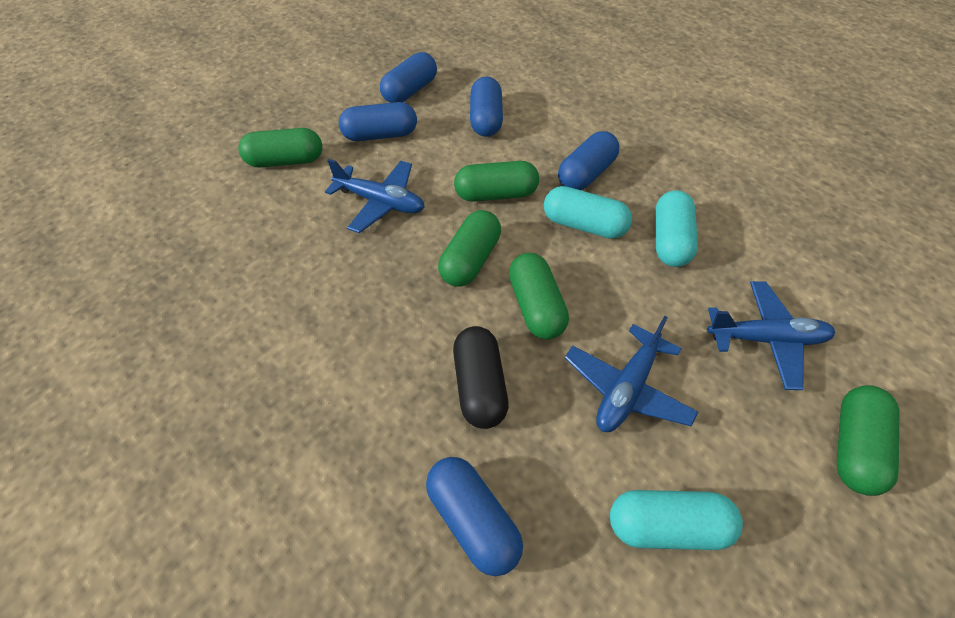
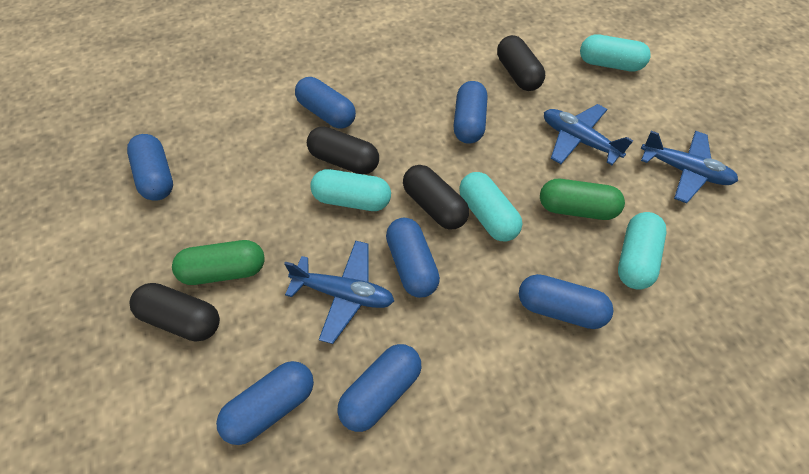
black capsule: [453,326,509,429] = 1 -> [130,283,220,342] [307,127,379,174] [403,165,469,229] [497,35,545,91] = 4
blue capsule: [339,102,417,141] [380,52,437,103] [426,457,523,576] [470,77,503,137] [558,131,619,190] = 5 -> [127,134,173,201] [216,361,314,445] [295,77,356,129] [337,344,421,432] [386,218,440,298] [454,81,487,144] [519,274,613,329] = 7
green capsule: [238,128,322,167] [438,210,501,286] [454,161,539,202] [509,253,569,340] [837,385,899,496] = 5 -> [172,240,265,285] [540,179,625,220] = 2
turquoise capsule: [544,186,632,239] [610,490,743,550] [655,190,698,267] = 3 -> [310,169,391,211] [459,172,522,242] [580,34,651,71] [618,212,666,290] = 4

